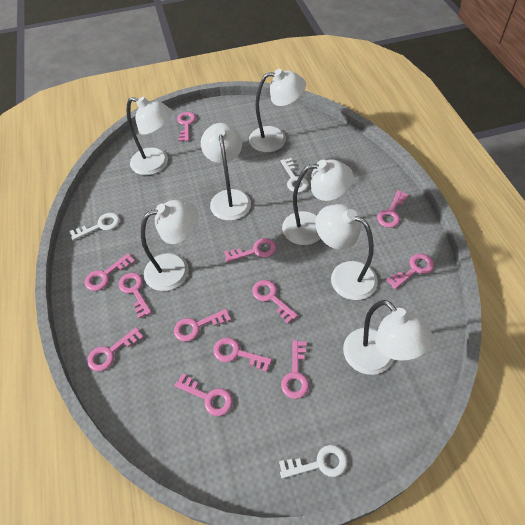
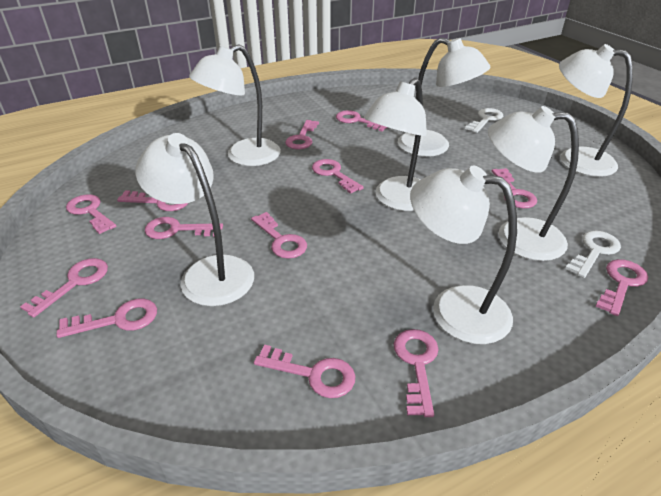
pink key: [85,253,135,291] [87,327,144,371] [119,273,152,318] [174,309,231,342] [174,373,233,416] [177,112,196,141] [213,337,272,372] [224,238,276,262] [252,280,298,324] [281,340,309,399] [377,190,408,228] [386,253,434,289] = 12 -> [20,258,108,317] [57,299,157,338] [66,194,117,234] [117,190,188,211] [145,217,223,239] [251,212,307,259] [254,345,355,398] [285,120,319,149] [312,159,364,194] [336,110,388,132] [394,329,439,417] [492,168,537,208] [595,259,648,316] = 13
white key: [70,213,120,240] [279,445,347,479] [281,158,308,193] = 3 -> [465,108,503,133] [565,231,621,278] = 2

